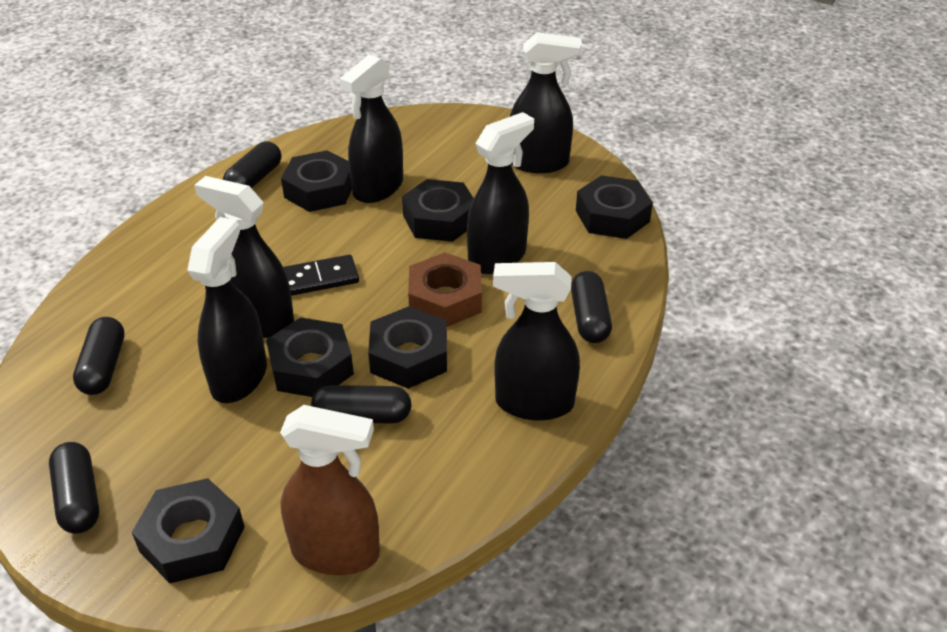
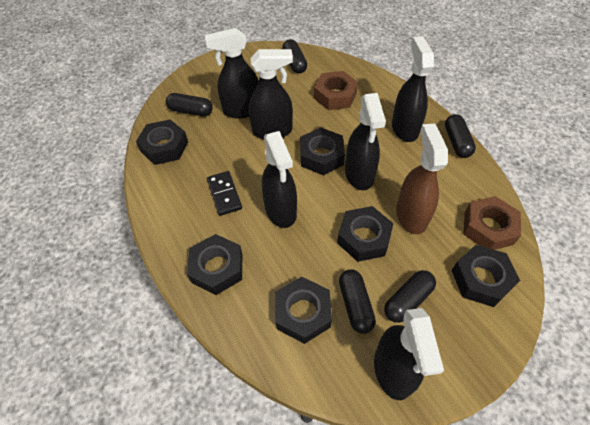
brown nut: [408,252,482,327] = 1 -> [314,71,358,110] [463,196,521,250] = 2

